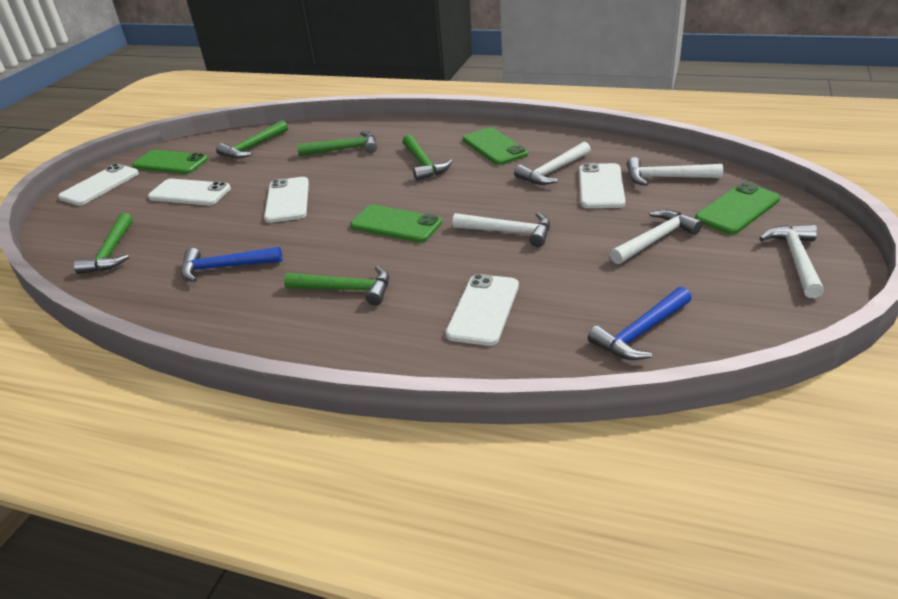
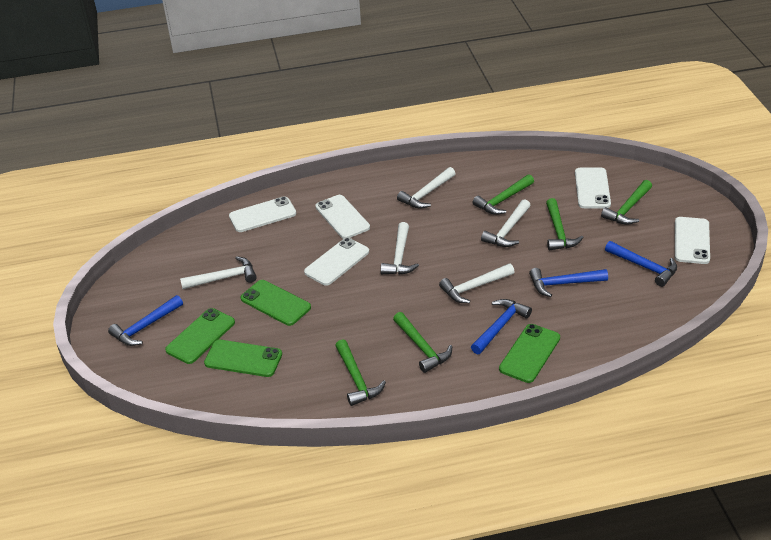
blue hammer: [181,247,282,282] [588,287,692,360] = 2 -> [108,295,183,346] [471,299,532,354] [529,268,608,297] [605,241,677,287] = 4

